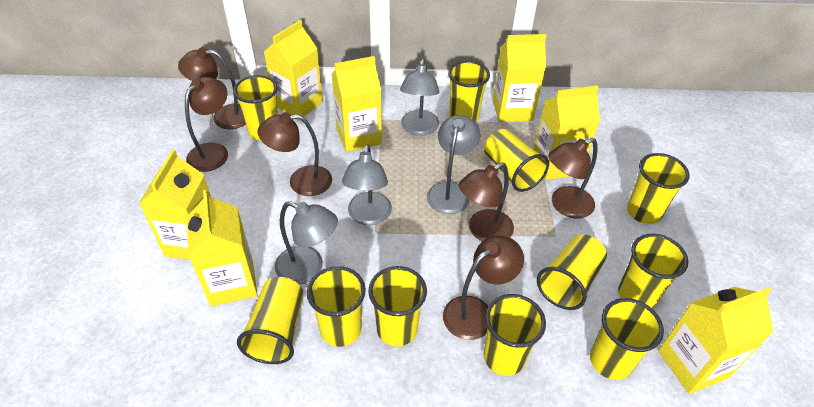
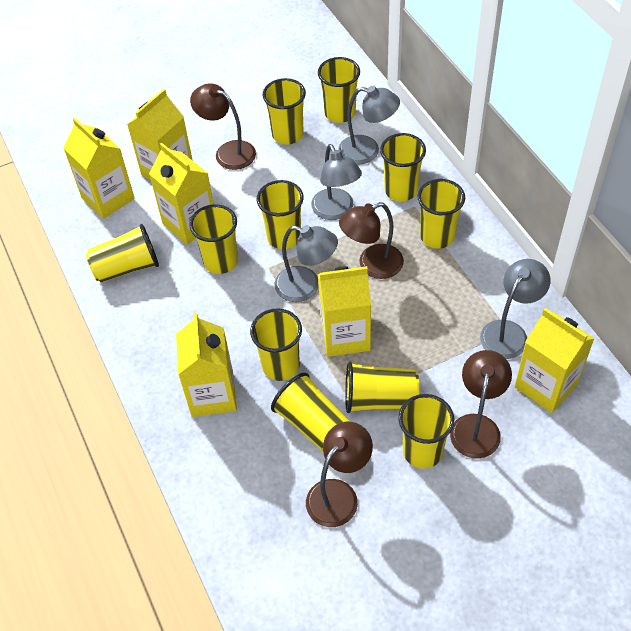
brown lamp: [178,47,246,129] [185,77,228,172] [257,112,332,196] [443,236,524,340] [459,163,514,241] [548,138,598,219] = 6 -> [190,83,256,170] [306,422,373,527] [339,202,404,279] [450,350,512,459] = 4
yellow carton: [139,149,211,260] [186,190,257,306] [264,20,323,120] [331,56,382,152] [492,34,547,122] [533,85,600,180] [658,287,774,394] = 7 -> [63,118,135,219] [127,89,193,180] [149,143,214,245] [176,313,237,417] [318,266,371,357] [514,308,594,413] = 6

